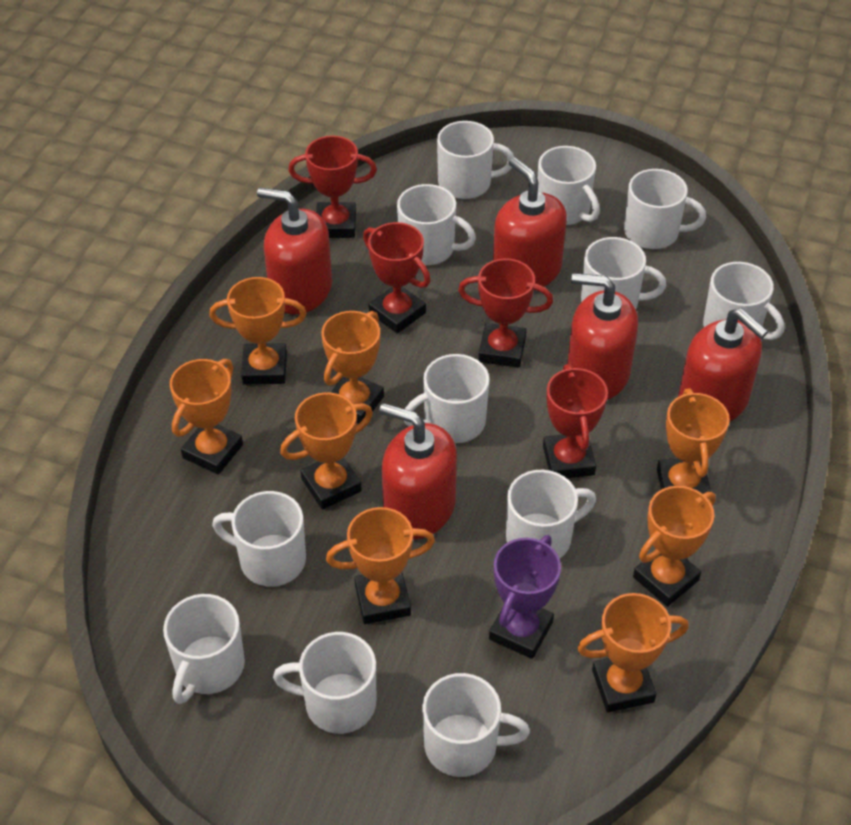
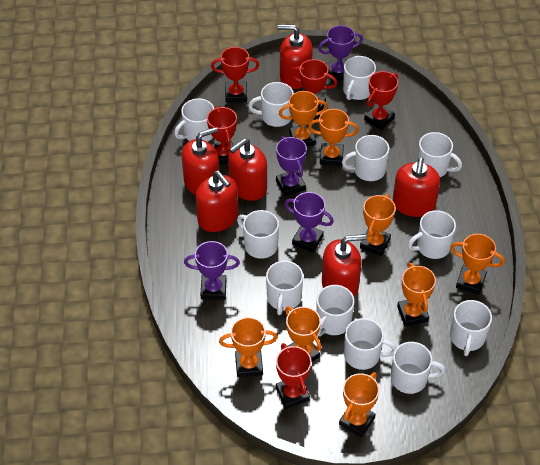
purple trophy: [489,535,561,659] = 1 -> [184,241,240,300] [276,136,307,197] [285,192,334,253] [318,25,363,82] = 4
red soap dispenser: [257,187,332,314] [379,403,457,539] [493,157,567,287] [567,273,638,400] [678,308,769,422] = 5 -> [181,127,219,195] [196,171,238,232] [228,138,267,201] [278,24,313,89] [322,234,366,297] [393,157,440,217] = 6
red trophy: [288,136,377,238] [363,222,431,334] [458,258,553,368] [543,364,608,478] = 4 -> [207,106,237,165] [211,47,260,103] [276,343,312,409] [290,59,337,117] [364,71,398,130] = 5

